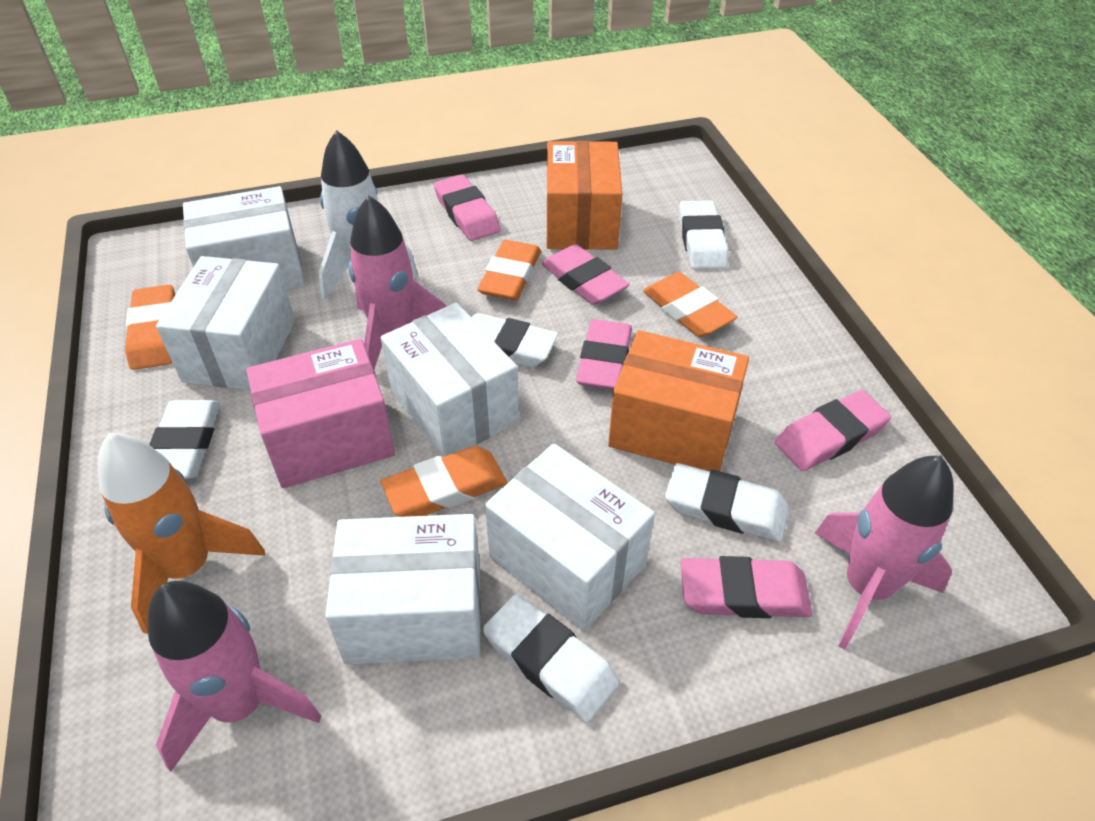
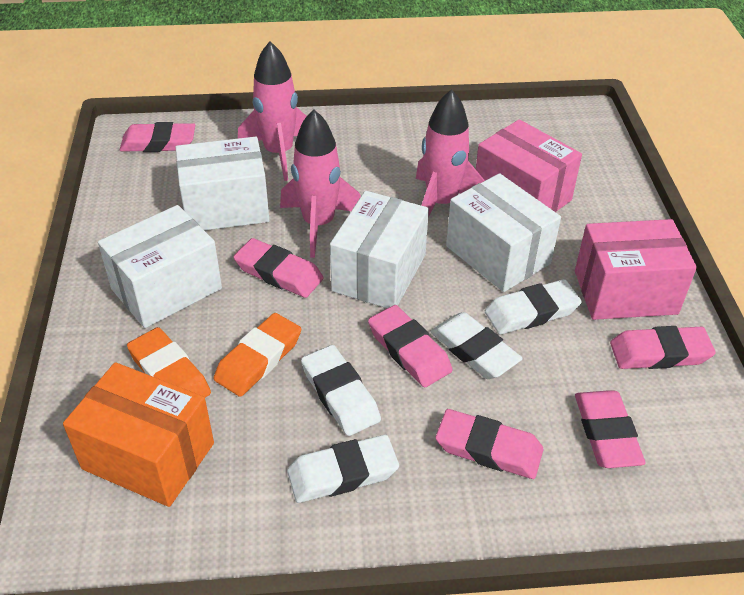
orange box: [547,141,622,250] [608,330,749,471] = 2 -> [63,362,214,507] = 1
orange eraser: [125,285,175,370] [381,446,507,517] [477,240,541,301] [643,272,737,337] = 4 -> [127,327,211,398] [214,313,301,397] = 2
orange rocket: [98,433,265,634] = 1 -> none = 0
pink box: [246,339,395,488] = 1 -> [476,119,582,212] [575,219,697,320] = 2
pink eraser: [434,174,501,241] [541,244,629,305] [576,319,632,390] [680,556,812,618] [775,390,891,471] = 5 -> [120,122,195,152] [233,238,324,298] [368,305,453,387] [436,409,543,479] [575,390,646,468] [610,326,716,369] = 6
white box: [156,256,295,390] [183,186,305,290] [325,514,481,665] [381,303,519,457] [485,443,655,631] = 5 -> [98,205,222,328] [175,137,270,231] [330,191,429,308] [446,173,561,292] = 4
white eraser: [149,400,220,479] [471,313,558,368] [483,594,620,722] [665,463,789,542] [679,200,728,269] = 5 -> [287,435,399,503] [301,345,381,436] [430,312,523,379] [485,279,582,334] = 4
white rocket: [318,130,418,300] = 1 -> none = 0

